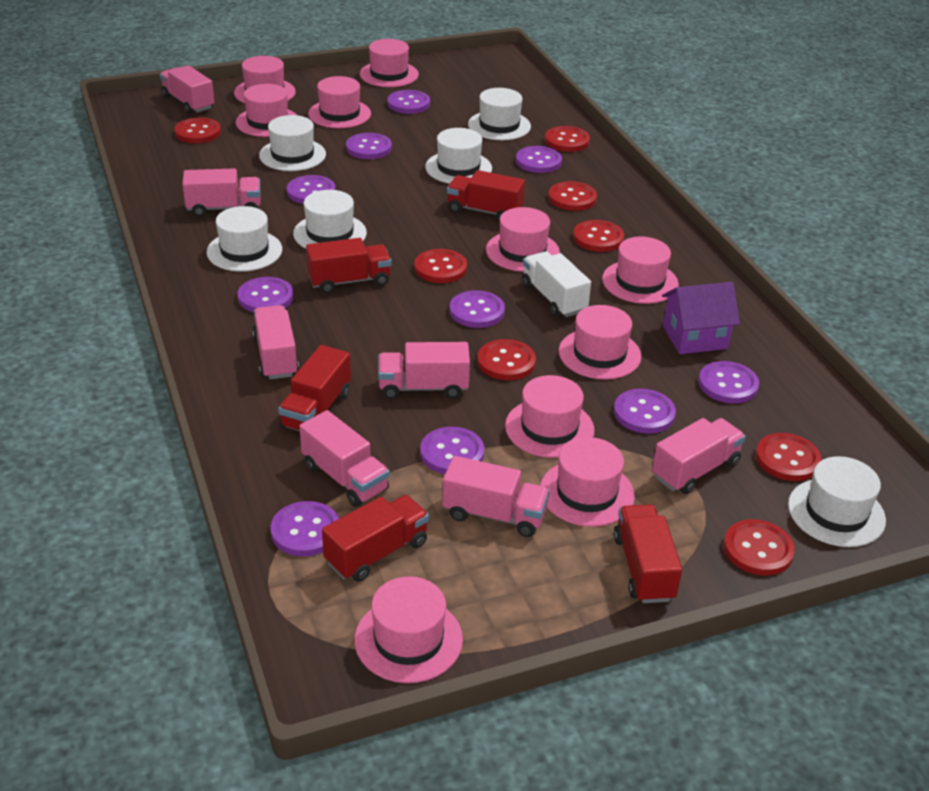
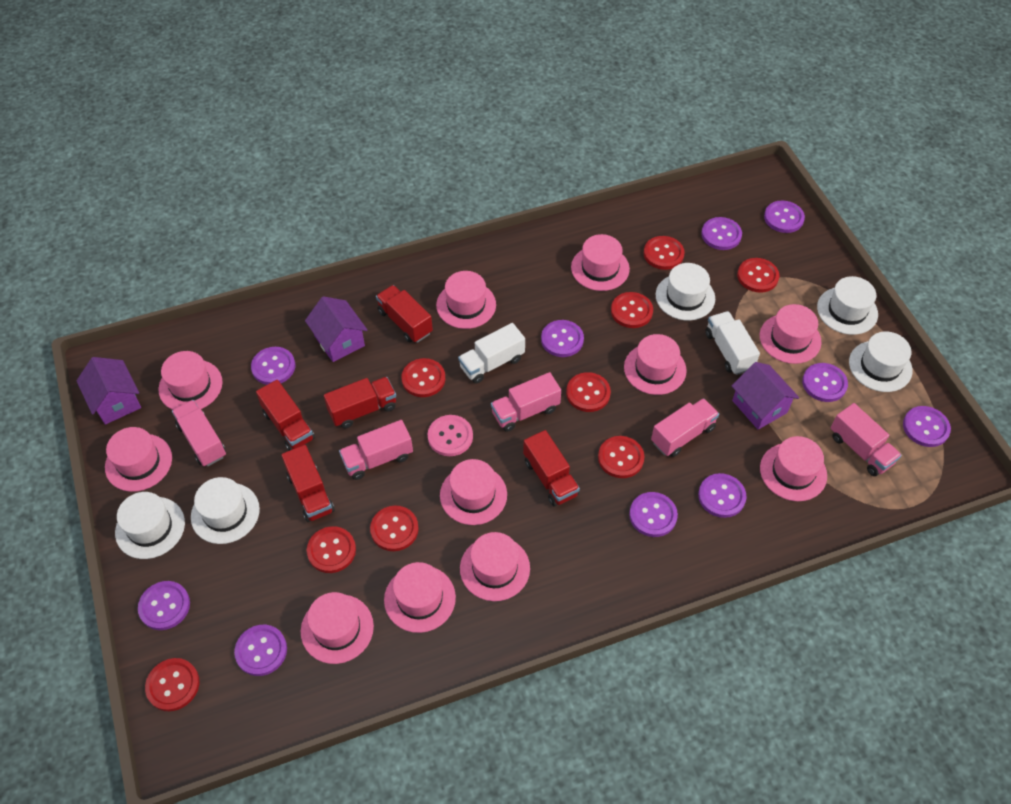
pink button: none = 0 -> [428,415,473,456] = 1
pink hat: [234,56,296,103] [236,84,297,137] [308,76,371,128] [354,576,463,683] [360,39,419,87] [486,207,560,272] [505,375,594,458] [540,437,635,527] [559,305,642,380] [602,237,679,304] = 10 -> [105,427,172,492] [158,351,223,410] [301,592,374,664] [384,562,456,633] [436,271,496,329] [440,459,507,525] [460,532,530,601] [571,234,630,291] [624,334,687,395] [760,304,822,364] [760,436,827,501] = 11
pink truck: [160,65,214,114] [182,168,261,217] [253,305,299,379] [299,410,389,507] [378,342,470,399] [442,456,550,537] [652,418,746,494] = 7 -> [172,400,226,466] [339,420,413,480] [491,372,561,432] [651,398,719,457] [830,403,902,476] = 5
purple house: [662,282,740,354] = 1 -> [76,357,141,425] [305,296,367,362] [732,362,799,430] = 3
red button: [175,117,221,143] [414,249,467,283] [477,339,536,380] [545,126,590,152] [549,181,597,211] [573,220,624,252] [724,519,795,576] [756,433,821,481] = 8 -> [145,658,199,711] [307,526,356,573] [370,506,419,551] [401,358,445,397] [566,372,611,412] [598,436,645,478] [611,292,653,328] [644,236,685,270] [737,258,779,293] = 9
white hat: [207,206,282,272] [259,115,326,171] [293,190,367,248] [425,128,492,184] [468,88,531,140] [788,456,886,547] = 6 -> [115,492,185,559] [191,477,260,544] [656,263,715,321] [817,276,878,335] [849,331,912,392] = 5
white truck: [522,251,591,317] = 1 -> [458,323,525,384] [705,311,760,375] = 2

